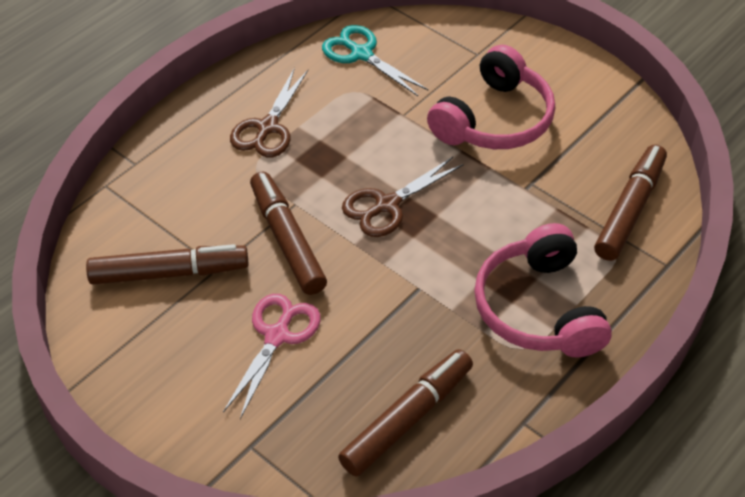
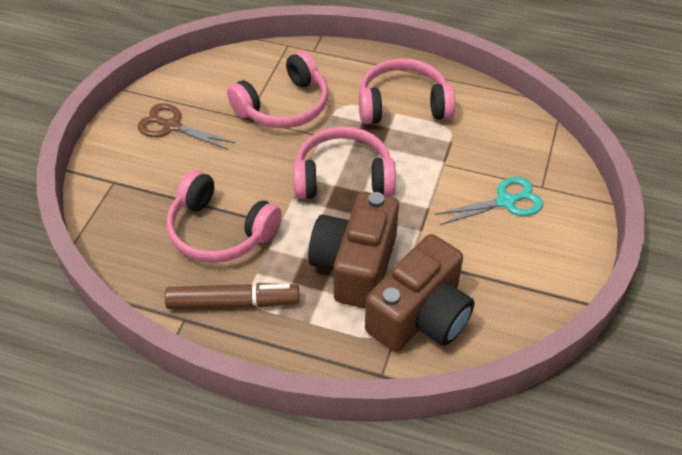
brown camera: none = 0 -> [308,192,399,309] [365,234,475,352] = 2
brown marker: [86,244,249,285] [250,171,327,295] [338,349,473,477] [594,144,667,261] = 4 -> [165,283,299,309] = 1
brown scissors: [230,67,308,157] [342,157,464,237] = 2 -> [137,103,235,150] = 1
pink headphones: [427,45,555,149] [474,223,612,358] = 2 -> [167,170,282,263] [227,51,328,128] [293,126,396,199] [359,58,455,124] = 4
pink scissors: [223,294,321,419] = 1 -> none = 0

